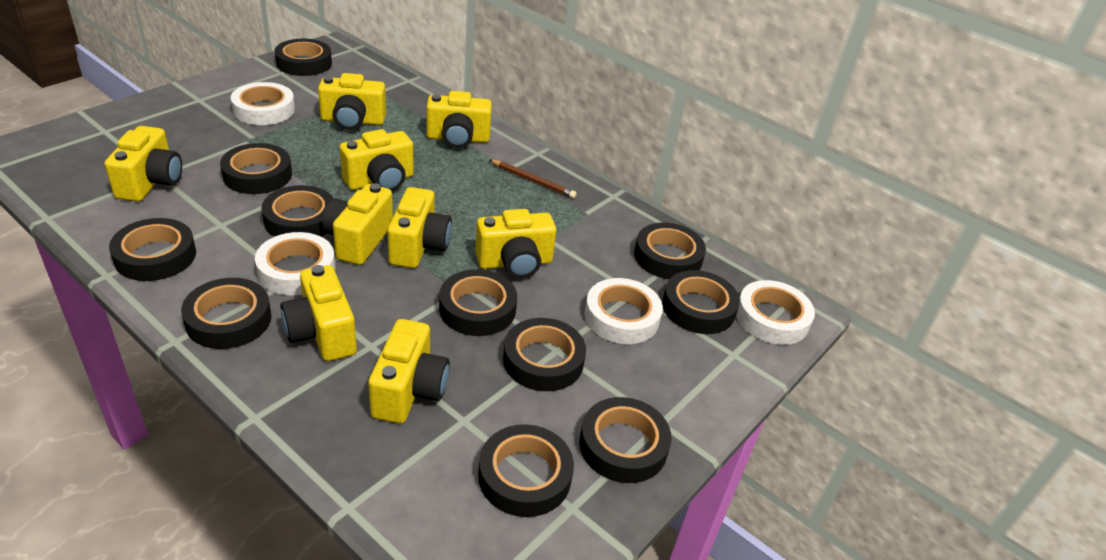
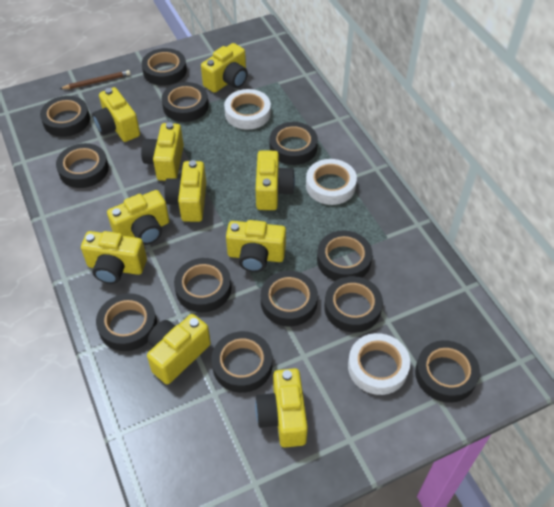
black tape: [109,218,196,281] [181,278,271,349] [220,143,292,194] [262,185,334,237] [275,38,332,76] [439,269,517,336] [478,424,574,517] [503,318,586,391] [579,397,671,483] [634,223,706,279] [662,270,740,334] = 11 -> [40,96,90,137] [56,143,109,188] [96,293,157,351] [141,48,187,86] [162,82,209,122] [174,258,231,312] [211,331,272,393] [261,271,318,326] [269,122,318,165] [317,231,373,281] [324,276,383,333] [415,340,480,403] = 12
white tape: [231,82,295,125] [255,232,335,295] [584,278,663,344] [736,280,815,345] = 4 -> [224,89,271,130] [306,159,357,205] [348,333,410,395] = 3
yellow camera: [104,126,182,202] [280,265,357,361] [318,73,386,130] [322,183,393,265] [339,129,414,191] [368,319,450,423] [387,187,452,268] [426,91,492,148] [475,209,556,278] = 9 -> [81,231,147,284] [92,87,140,142] [107,190,169,245] [141,122,184,181] [147,314,211,384] [164,160,206,222] [201,43,248,93] [226,220,286,272] [255,368,308,448] [256,150,295,210] = 10

